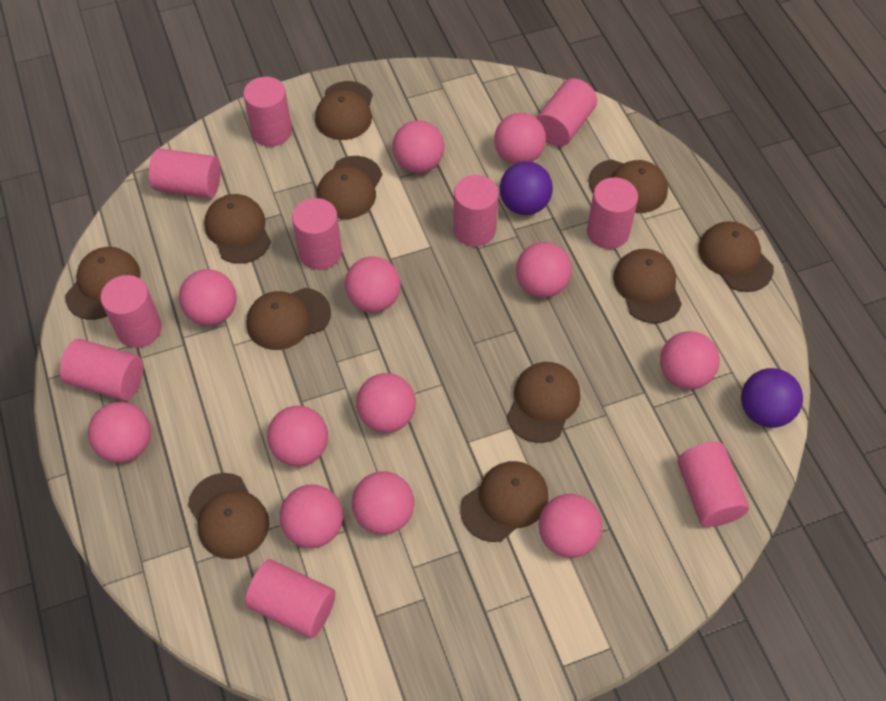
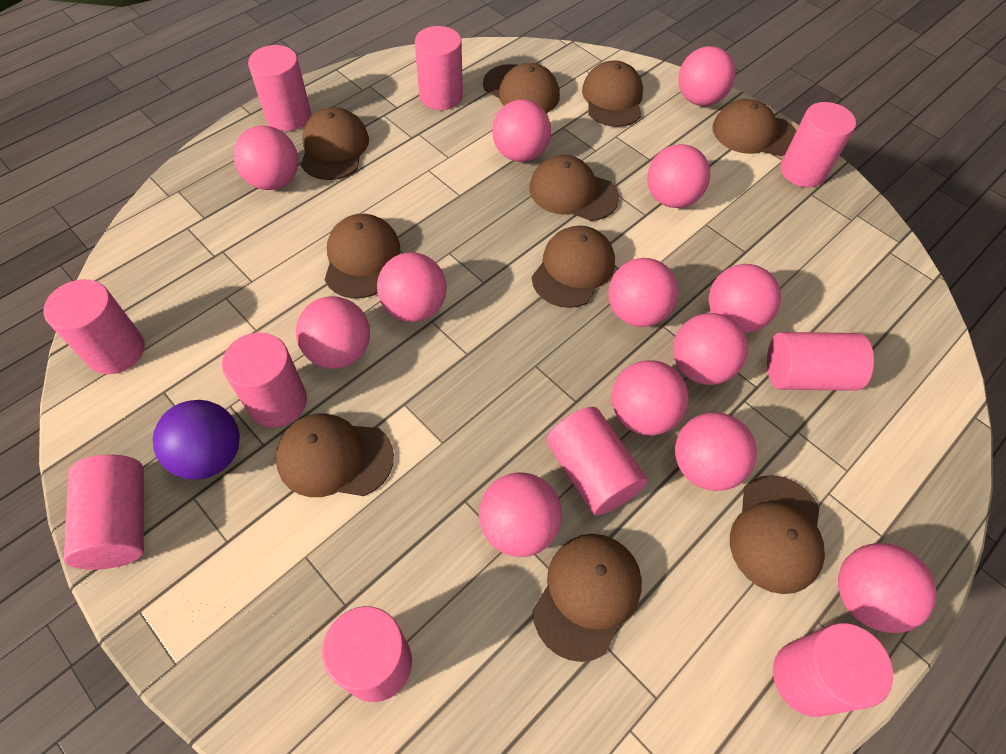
brown cap: [65,247,141,320] [188,473,269,559] [204,194,271,264] [246,288,331,350] [315,81,373,140] [317,156,382,219] [461,461,549,542] [507,362,580,443] [589,159,668,213] [613,249,682,323] [698,221,774,292] = 11 -> [275,414,394,497] [301,107,369,180] [325,214,400,299] [483,63,560,113] [529,155,619,221] [532,226,615,308] [533,534,642,662] [582,60,643,127] [712,99,796,156] [730,475,825,594] = 10
pink ball: [88,402,151,463] [179,269,236,326] [267,406,328,467] [280,484,343,548] [345,256,401,313] [352,471,414,535] [356,373,416,433] [392,120,444,173] [494,113,546,164] [516,242,572,298] [538,494,602,558] [660,331,720,390] = 12 -> [233,126,299,190] [296,296,370,369] [377,252,447,322] [479,472,562,557] [492,99,551,162] [608,258,678,327] [612,360,689,436] [647,144,710,208] [673,313,748,385] [675,412,757,491] [678,46,735,106] [708,264,781,333] [838,543,937,633] = 13
purple ball: [500,161,553,215] [741,368,803,428] = 2 -> [153,400,240,480] = 1

